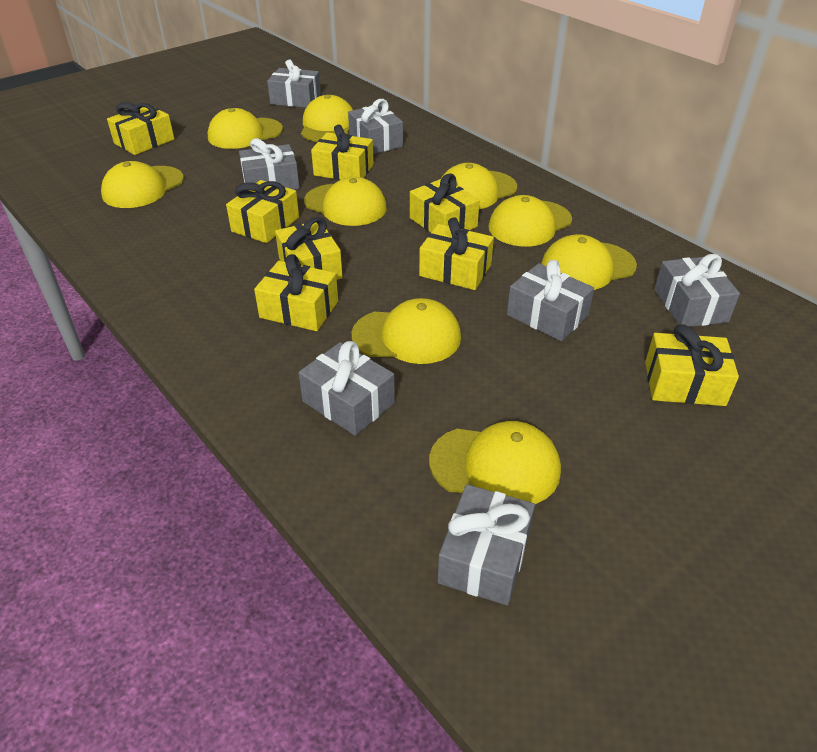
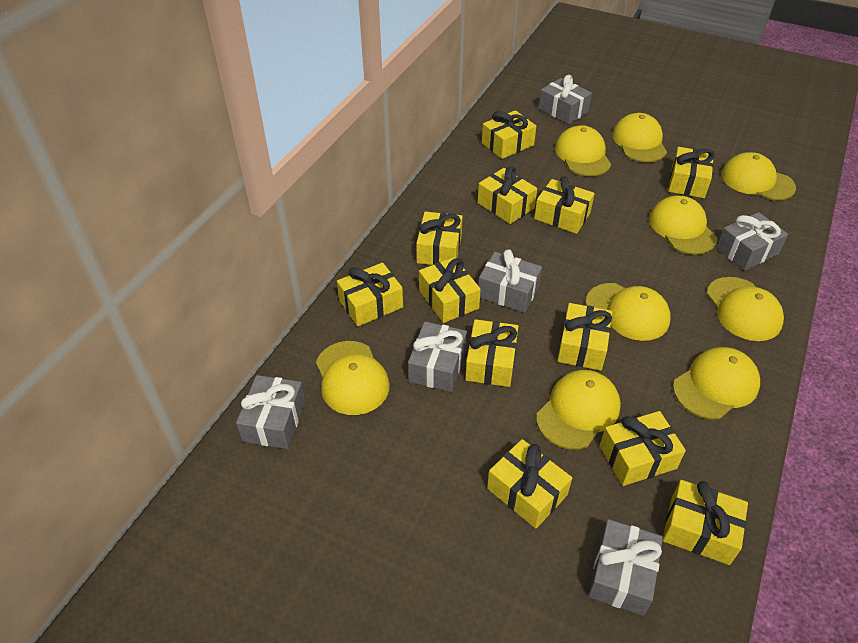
grey gift: [239,138,300,190] [267,59,321,108] [299,341,395,436] [348,99,403,154] [437,484,535,606] [507,260,594,341] [654,254,740,327] = 7 -> [236,375,305,449] [408,322,467,392] [478,249,542,313] [539,75,592,124] [588,519,663,616] [716,212,788,271] = 6
yellow gift: [107,102,174,155] [226,180,299,243] [254,254,338,331] [275,217,343,280] [311,124,374,180] [410,173,480,232] [419,217,494,290] [645,325,739,406] = 8 -> [337,263,403,327] [416,212,463,265] [419,257,481,323] [465,319,518,387] [478,166,537,224] [482,110,536,159] [487,439,572,529] [534,176,595,234] [557,303,612,371] [600,411,686,486] [662,480,748,565] [668,147,715,198] = 12

